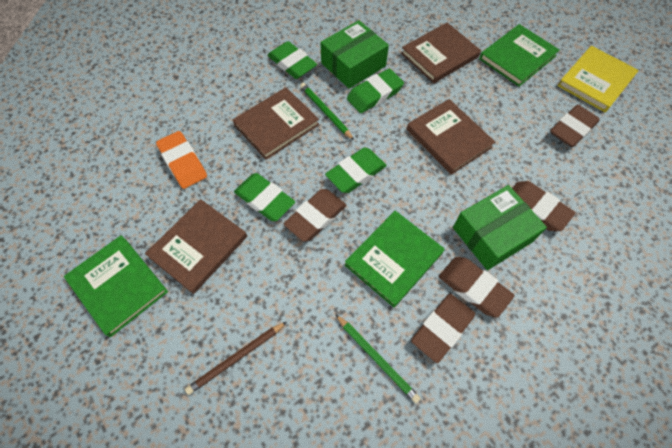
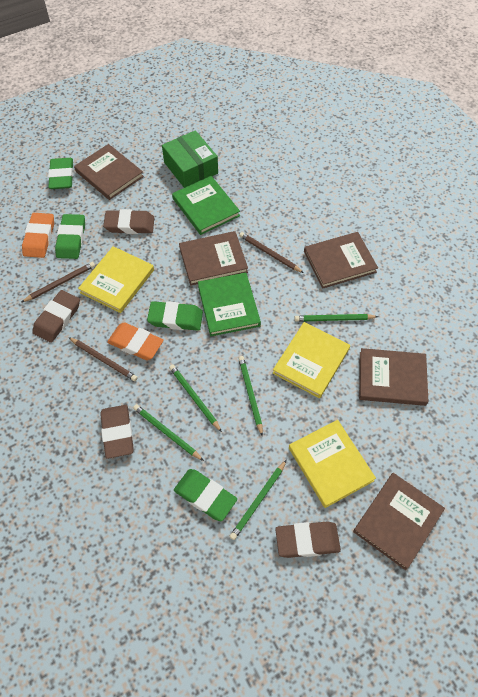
brown book: [145,199,247,294] [233,87,319,160] [401,22,481,83] [407,99,495,175] = 4 -> [74,144,144,200] [179,231,248,286] [304,232,378,289] [353,473,445,570] [359,348,429,406] = 5
brown eraser: [284,189,347,242] [411,294,475,363] [439,257,515,318] [512,181,576,231] [550,105,600,147] = 5 -> [32,290,80,343] [100,405,134,459] [103,209,154,234] [275,521,341,558] = 4
brown pencil: [185,322,287,395] = 1 -> [22,262,95,302] [68,337,138,381] [239,232,304,273] = 3
green book: [64,235,168,337] [345,211,445,307] [479,24,560,87] = 3 -> [172,176,240,235] [198,273,261,336] = 2
green box: [320,20,389,89] [453,185,547,270] = 2 -> [162,130,218,188] = 1
green pencil: [300,83,354,140] [335,314,421,403] = 2 -> [133,404,204,461] [169,364,222,432] [229,460,287,540] [238,356,263,437] [294,314,378,322] = 5
orange eraser: [156,131,207,189] = 1 -> [22,213,54,258] [107,322,164,360] = 2
yellow book: [557,46,638,112] = 1 -> [78,246,154,313] [273,322,350,398] [289,420,376,508] = 3

